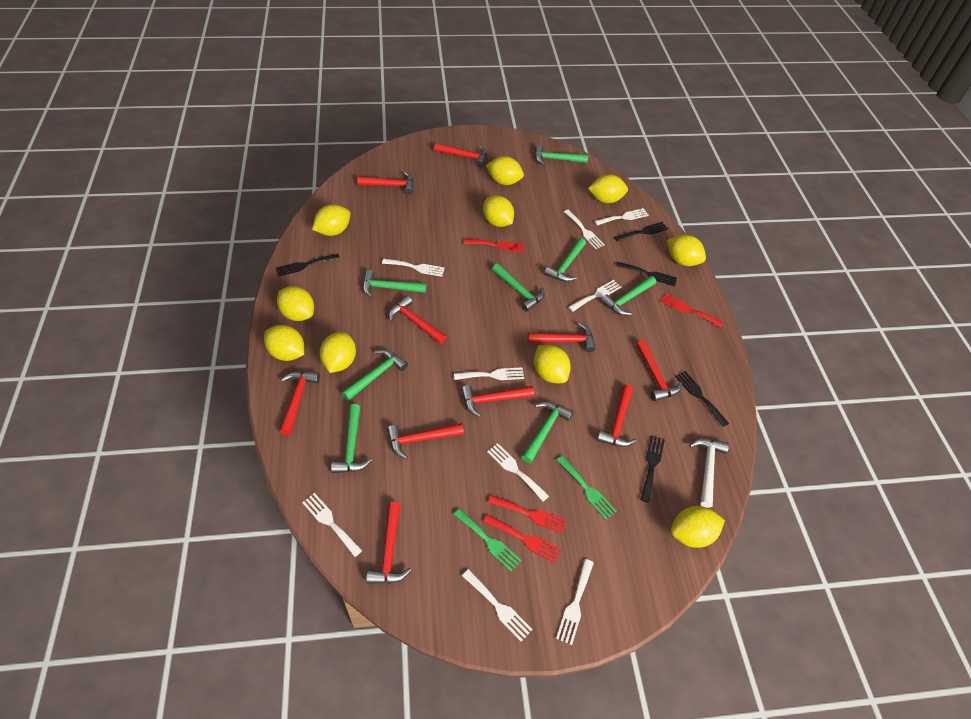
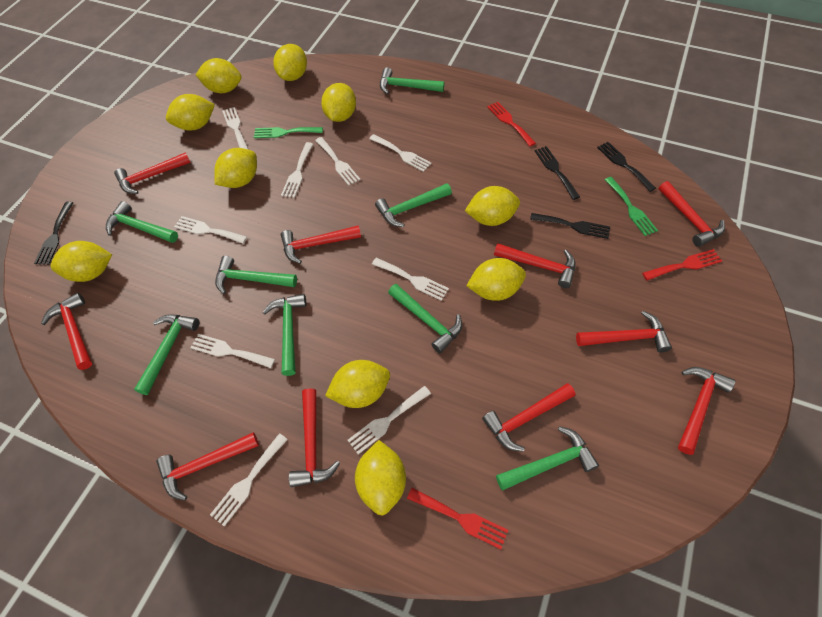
black fork: [276,254,340,277] [614,222,668,242] [616,262,677,286] [640,435,665,503] [675,371,729,427] = 5 -> [34,202,73,265] [530,213,610,239] [534,146,580,200] [597,142,656,192] = 4
red fork: [464,239,524,252] [483,514,561,563] [488,495,567,534] [660,294,723,327] = 4 -> [407,488,508,550] [487,102,536,146] [642,249,722,281] = 3
white hammer: [689,439,729,508] = 1 -> none = 0

